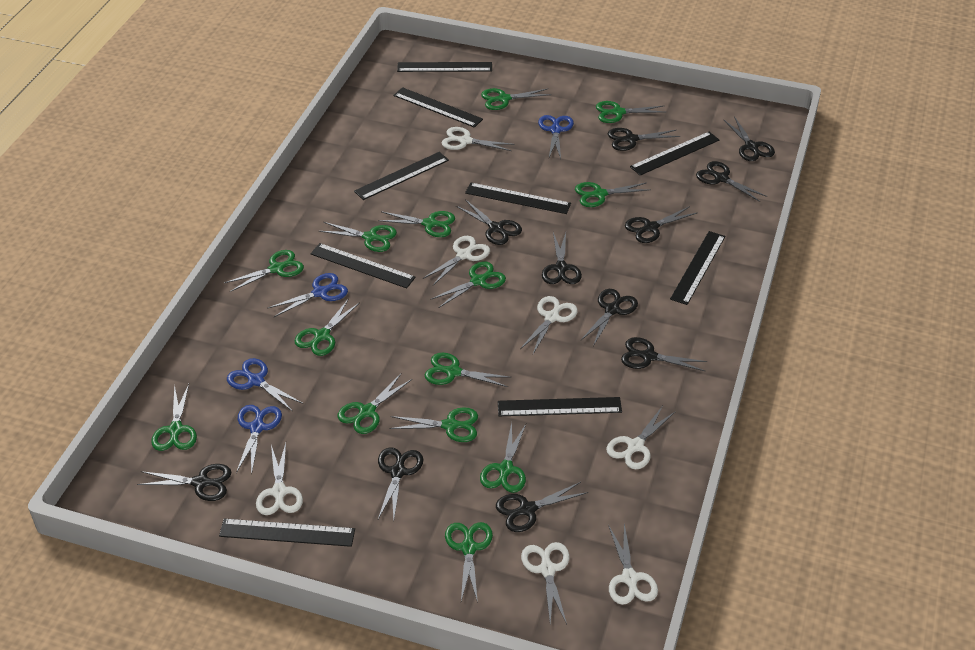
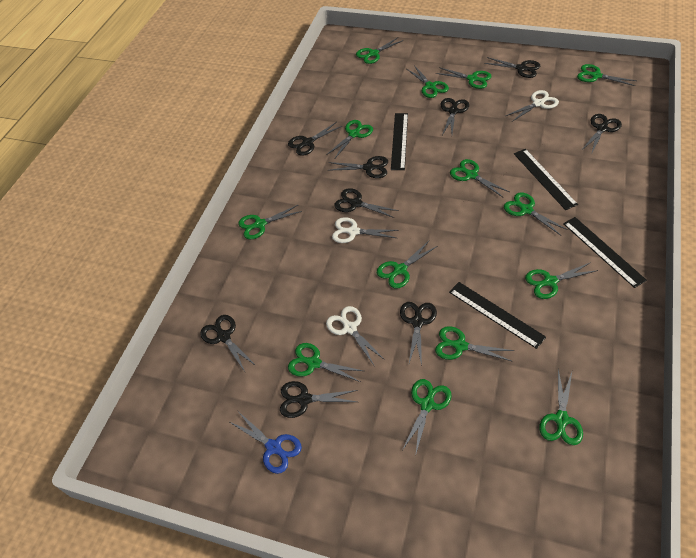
black ruler: [219,519,355,547] [310,243,416,288] [354,152,449,200] [393,87,483,128] [397,62,492,72] [465,182,571,214] [498,397,622,416] [630,132,719,176] [670,231,725,305] = 9 -> [391,113,408,170] [449,282,546,349] [514,149,578,210] [563,217,647,288] = 4
black scissors: [137,464,232,501] [378,447,423,520] [456,199,522,245] [496,482,588,532] [542,232,582,284] [581,289,638,346] [608,128,680,151] [621,337,708,371] [625,206,698,243] [696,161,767,202] [723,116,775,161] = 11 -> [200,315,256,372] [280,381,358,418] [288,122,342,156] [327,156,388,178] [334,188,399,218] [400,302,437,366] [441,98,469,135] [484,57,540,78] [582,114,622,152] = 9
blue scissors: [227,358,303,412] [236,405,282,475] [268,273,348,317] [538,115,574,159] = 4 -> [230,412,302,474] = 1
white scissors: [256,443,303,515] [423,236,490,285] [442,127,514,151] [520,296,578,354] [521,542,569,624] [606,406,676,469] [608,523,658,605] = 7 -> [326,306,385,367] [332,217,398,243] [506,90,559,122] = 3

